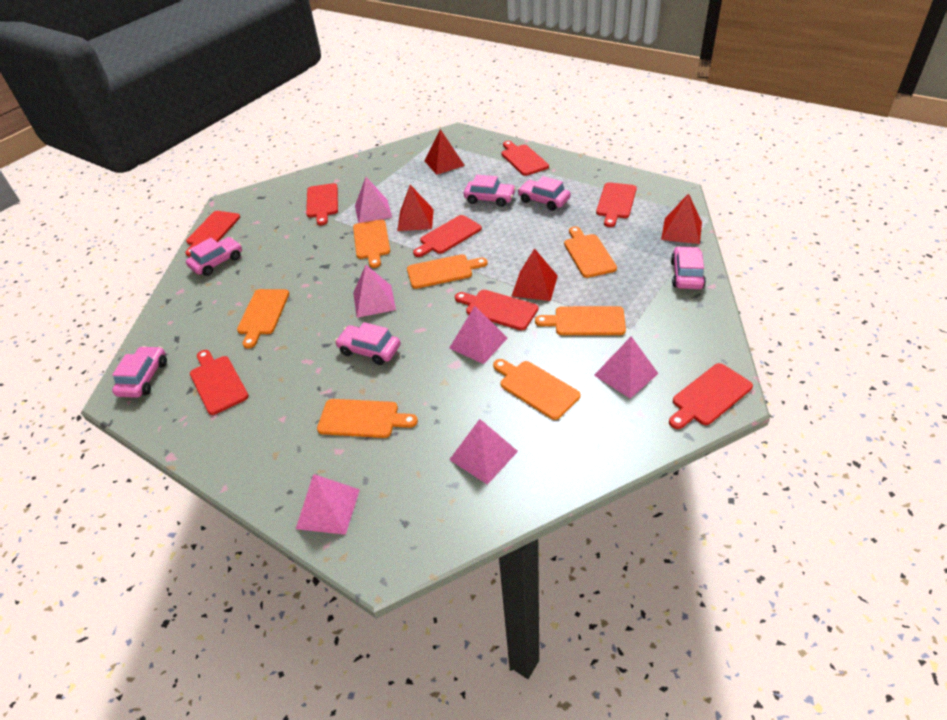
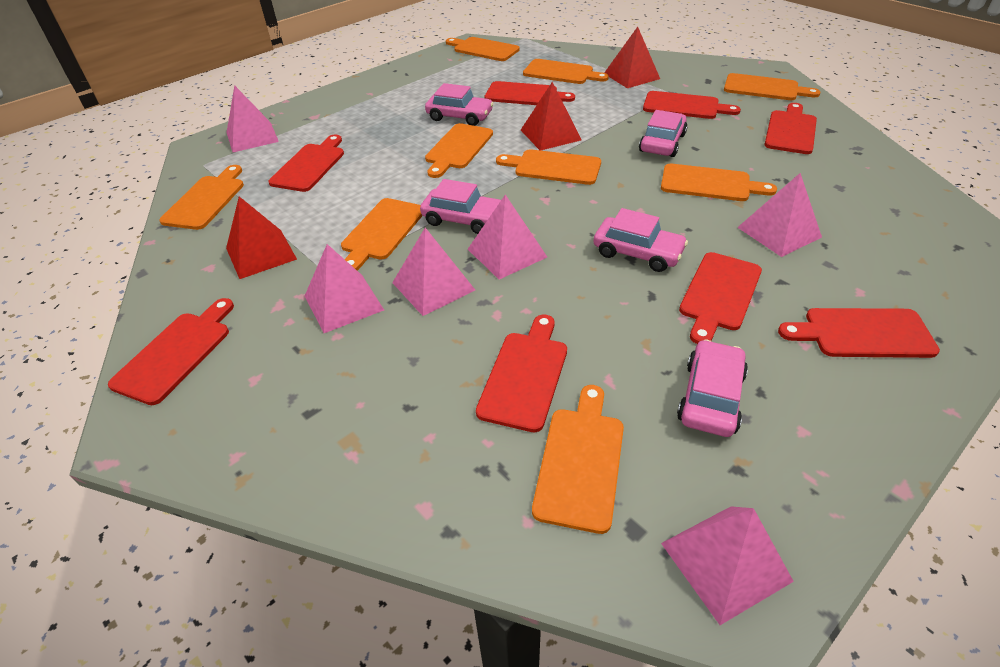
orange cutting board: [237,289,289,349] [317,399,418,438] [353,219,390,268] [407,254,488,289] [493,359,580,420] [535,306,626,335] [564,226,617,278] = 7 -> [159,165,244,230] [341,198,422,271] [425,123,493,178] [446,37,520,61] [496,149,601,185] [523,59,609,84] [532,385,624,534] [661,164,777,201] [724,73,821,100] = 9
pink car: [112,346,167,398] [186,237,242,276] [335,322,401,365] [464,175,516,207] [518,176,571,211] [671,246,706,289] = 6 -> [420,179,501,234] [425,83,494,126] [594,208,688,272] [639,110,687,157] [677,339,748,437] = 5
red pyramid: [397,185,434,231] [424,129,465,175] [512,248,558,301] [661,193,702,244] = 4 -> [226,196,297,279] [521,82,582,151] [604,27,660,88] = 3

